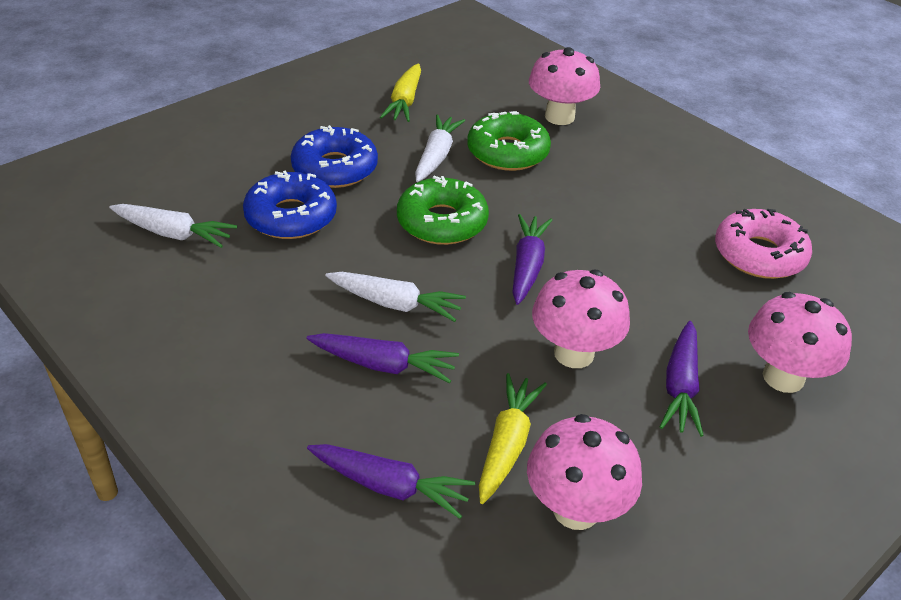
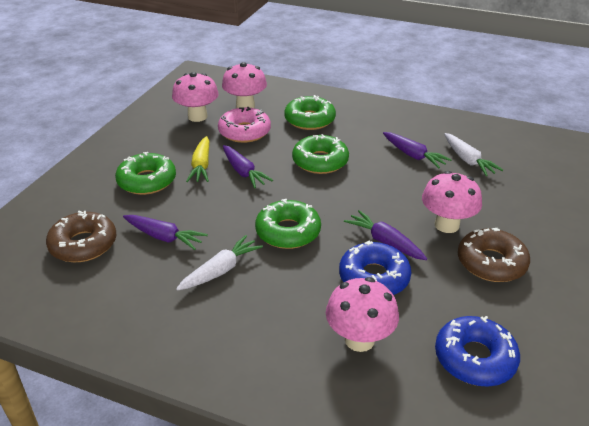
brown donut: none = 0 -> [46,211,117,262] [458,228,530,282] = 2
green donut: [397,176,489,245] [467,111,551,171] = 2 -> [115,152,176,195] [255,199,321,249] [284,95,336,130] [292,134,349,174] = 4
white carrot: [110,204,237,248] [325,272,466,322] [415,114,465,182] = 3 -> [176,235,263,291] [444,133,503,176] = 2
yellow carrot: [380,63,421,122] [479,373,547,504] = 2 -> [186,136,209,182] = 1

